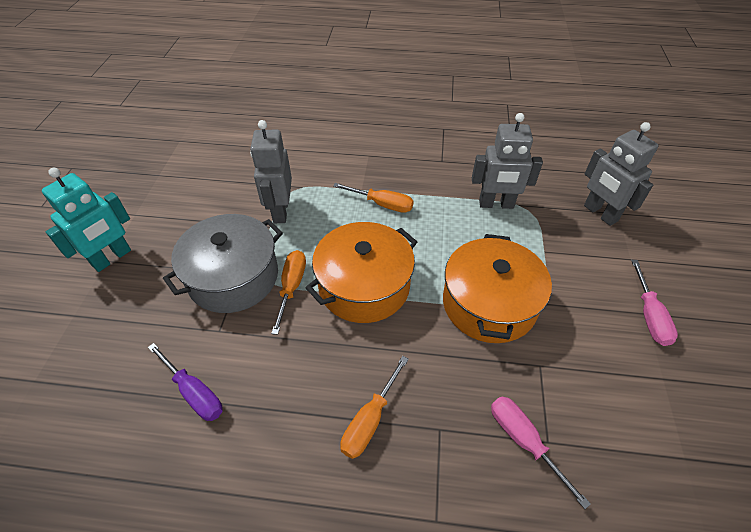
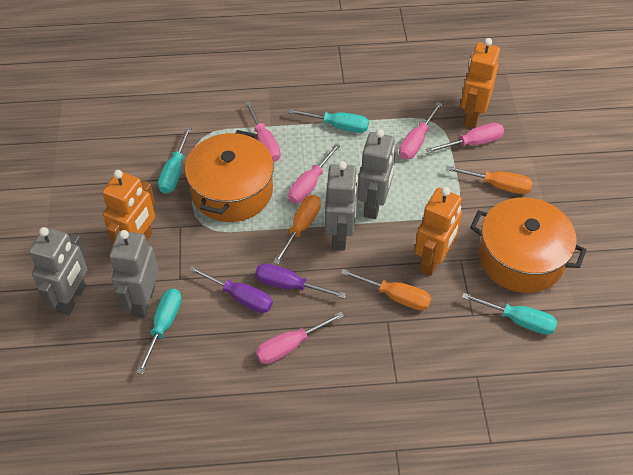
grey pot: [163,214,283,313] = 1 -> none = 0
grey robot: [250,120,292,223] [472,113,543,209] [584,122,658,226] = 3 -> [29,227,87,315] [109,230,158,318] [325,161,358,250] [357,129,395,219] = 4
orange robot: none = 0 -> [102,170,155,246] [414,187,462,276] [461,38,500,128] = 3
pink screwdriver: [491,396,591,509] [631,260,678,346] = 2 -> [245,101,281,162] [256,312,344,364] [288,143,340,204] [399,102,442,159] [426,123,504,153] = 5
purple screwdriver: [148,343,223,421] = 1 -> [189,266,273,313] [255,263,346,299] = 2
turquoise robot: [42,168,131,272] = 1 -> none = 0
turquoise screwdriver: none = 0 -> [137,289,182,375] [158,127,191,194] [288,109,369,133] [461,293,557,335] = 4

